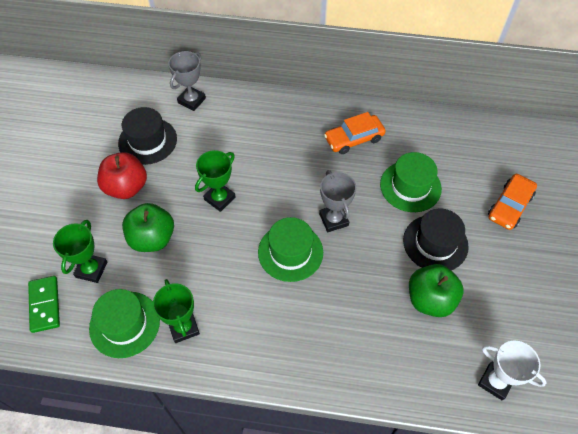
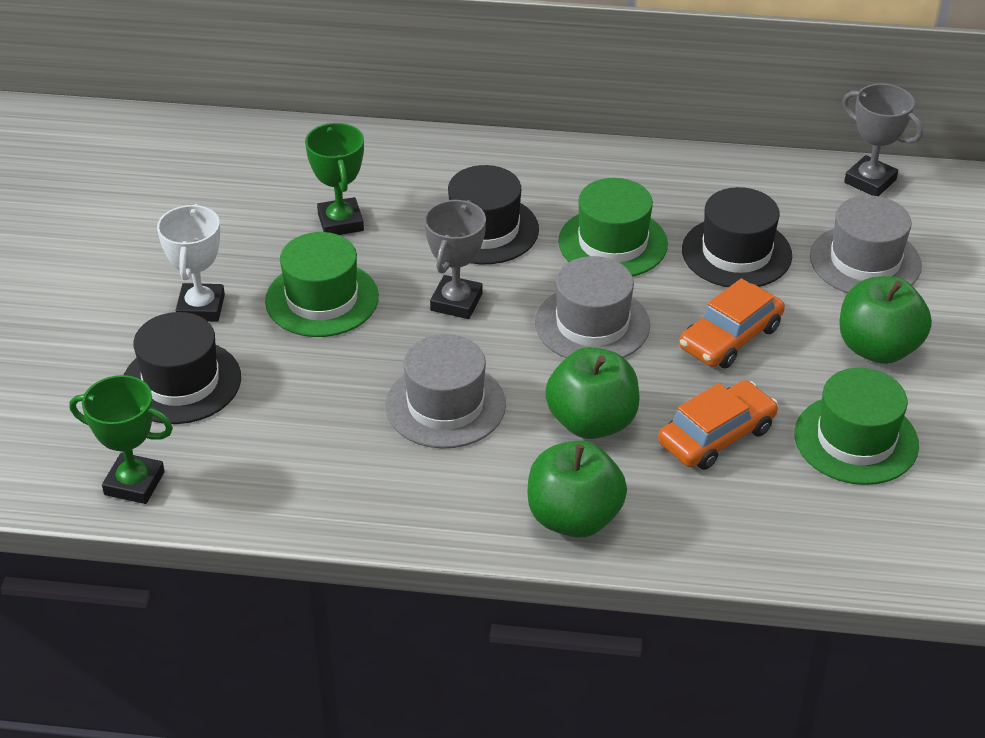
black hat: [118,107,177,165] [403,209,469,270] = 2 -> [124,312,241,424] [448,165,539,264] [682,187,792,287] = 3
green apple: [122,203,174,252] [409,264,464,317] = 2 -> [528,440,627,538] [545,347,640,439] [839,276,932,364] = 3
green domino: [28,276,60,333] = 1 -> none = 0
green trophy: [53,220,107,283] [153,279,200,343] [195,150,235,212] = 3 -> [69,375,173,504] [305,123,364,235] = 2
grey hat: none = 0 -> [385,334,506,448] [535,256,650,358] [810,195,922,293] = 3
red apple: [97,152,147,199] = 1 -> none = 0

